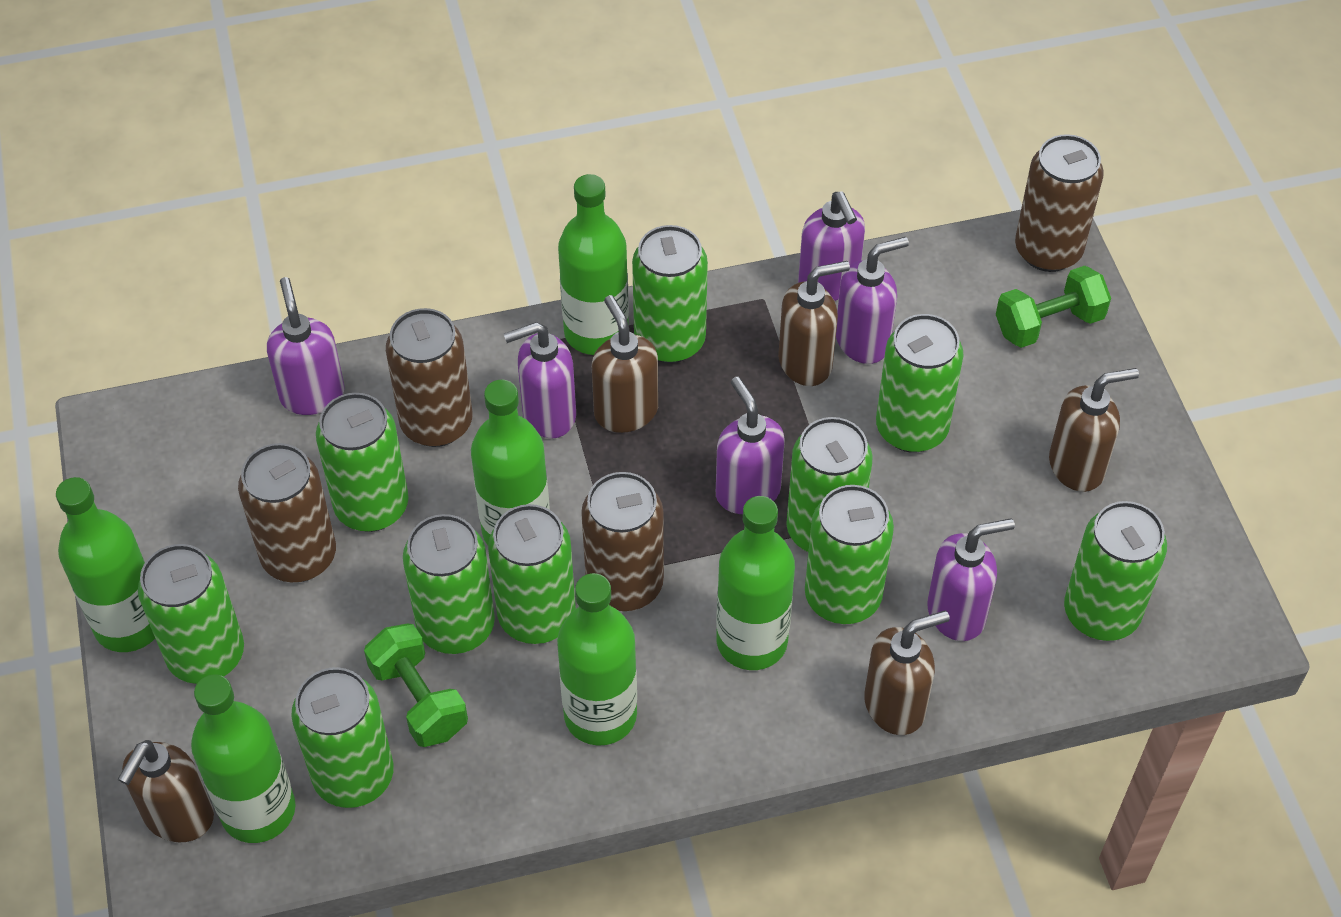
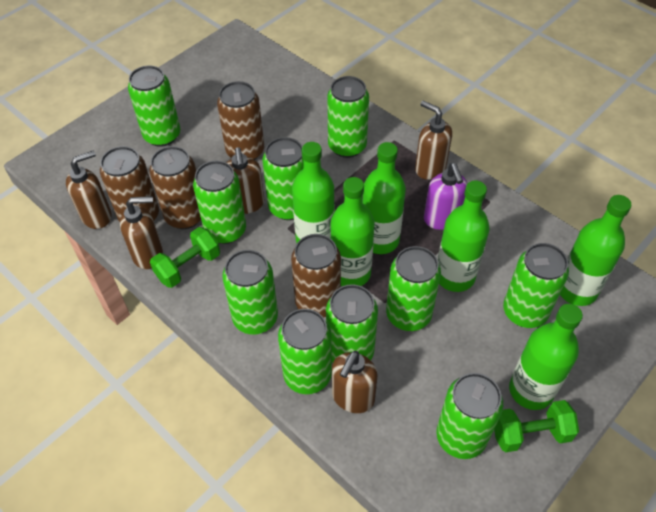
purple soap dispenser: [267,277,345,415] [504,322,576,439] [716,377,785,514] [798,191,865,301] [836,237,909,364] [927,518,1015,641] = 6 -> [424,163,467,230] = 1

